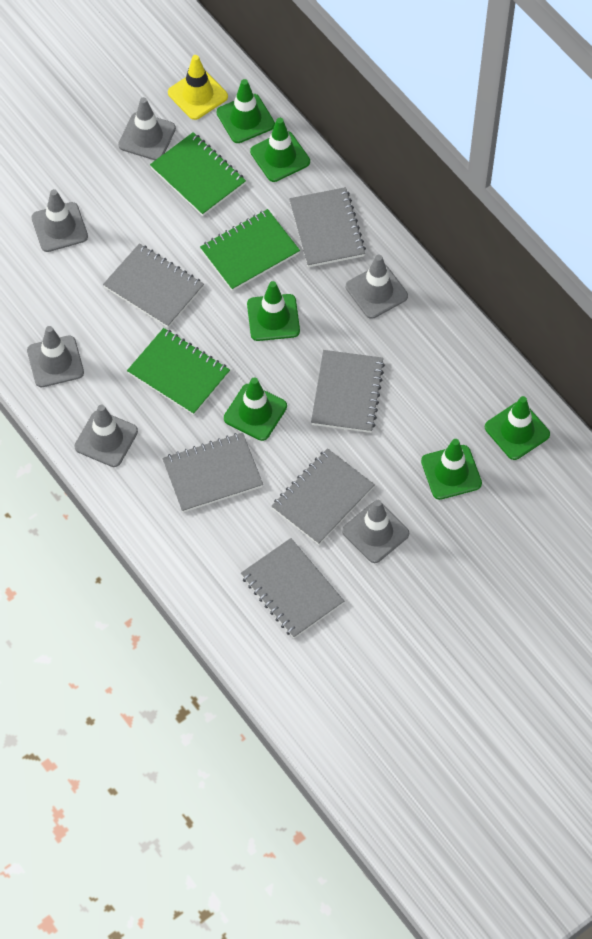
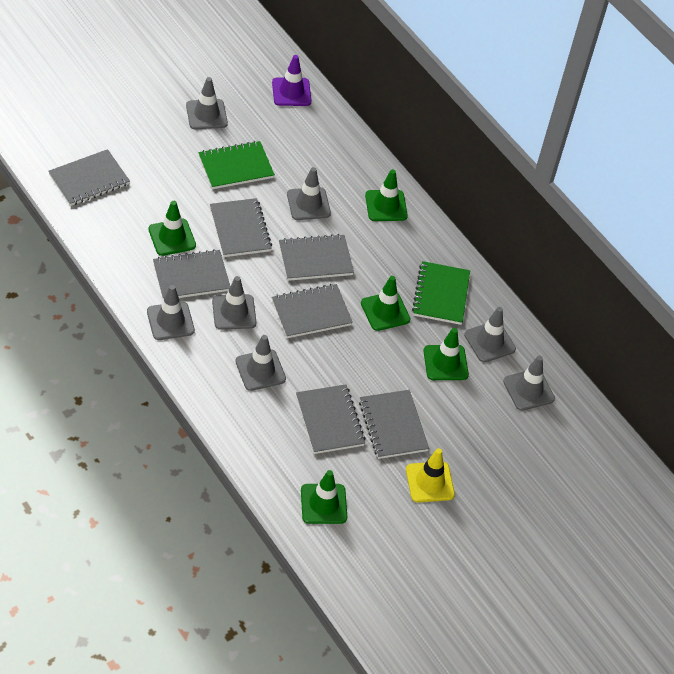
green notebook: [127,328,230,415] [150,132,246,216] [200,209,300,291] = 3 -> [198,141,275,189] [412,261,470,325] = 2
green traffic cone: [217,79,275,143] [224,377,287,441] [247,281,300,341] [250,118,310,182] [421,439,482,500] [485,396,550,460] = 6 -> [148,201,196,256] [301,470,347,524] [361,276,411,331] [365,169,408,221] [423,328,469,380] = 5
grey notebook: [103,243,204,328] [162,433,263,512] [241,538,344,638] [272,448,375,545] [289,187,366,267] [311,350,385,433] = 6 -> [48,149,130,206] [153,249,230,300] [210,198,272,257] [272,284,353,338] [279,234,354,281] [296,384,366,454] [359,390,429,459] = 7
grey traffic cone: [27,326,84,387] [31,189,88,252] [74,405,138,467] [118,97,176,160] [342,500,409,563] [346,255,408,319] = 6 -> [147,285,195,340] [186,77,228,130] [212,276,256,330] [235,335,286,391] [287,167,331,220] [464,307,516,362] [503,355,555,411] = 7
purple traffic cone: none = 0 -> [272,55,312,106] = 1

